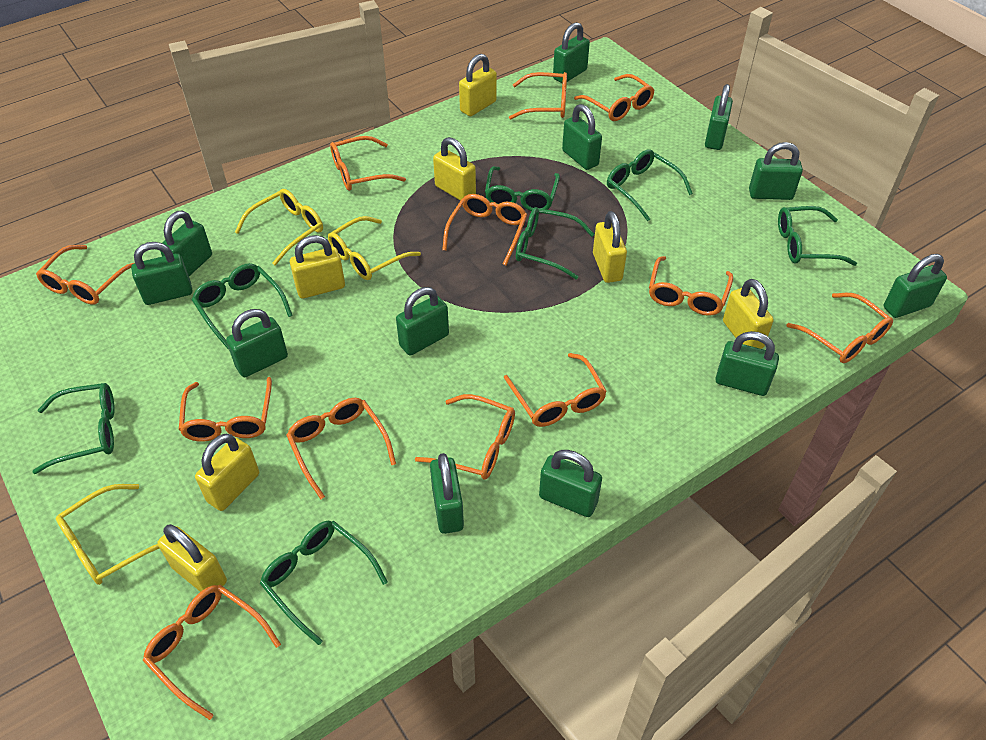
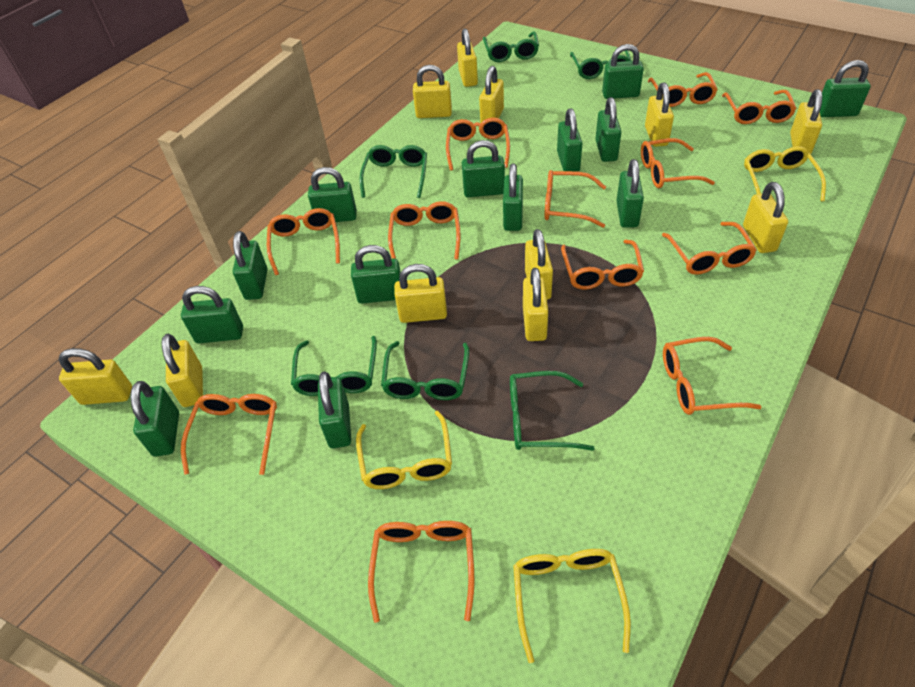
green glasses: [33,383,115,474] [192,263,293,349] [260,521,388,645] [485,166,560,211] [516,207,594,280] [607,149,693,221] [778,206,857,266] = 7 -> [291,336,377,396] [360,145,427,198] [381,341,469,400] [483,32,539,62] [510,371,595,451] [570,50,632,79] = 6
green padlock: [131,242,192,305] [160,210,212,276] [226,309,288,377] [396,287,449,356] [430,453,464,534] [539,450,602,517] [553,22,590,83] [562,104,602,170] [705,84,733,150] [715,331,779,396] [749,142,803,200] [884,254,947,318] = 12 -> [130,381,179,457] [181,286,243,343] [233,231,267,300] [308,167,357,222] [318,372,351,448] [351,245,401,304] [462,140,505,197] [503,164,523,231] [557,108,582,172] [595,97,621,162] [602,44,644,99] [616,159,644,228] [820,60,871,117] = 13
yellow padlock: [157,524,227,592] [195,434,259,511] [290,235,345,299] [433,137,476,201] [459,54,497,116] [593,211,627,283] [723,279,774,349] = 7 -> [58,348,132,405] [162,334,203,407] [394,264,447,323] [413,65,452,118] [457,28,478,87] [479,66,504,123] [523,268,548,341] [525,229,553,300] [645,82,674,147] [743,182,788,253] [790,89,822,154] = 11

